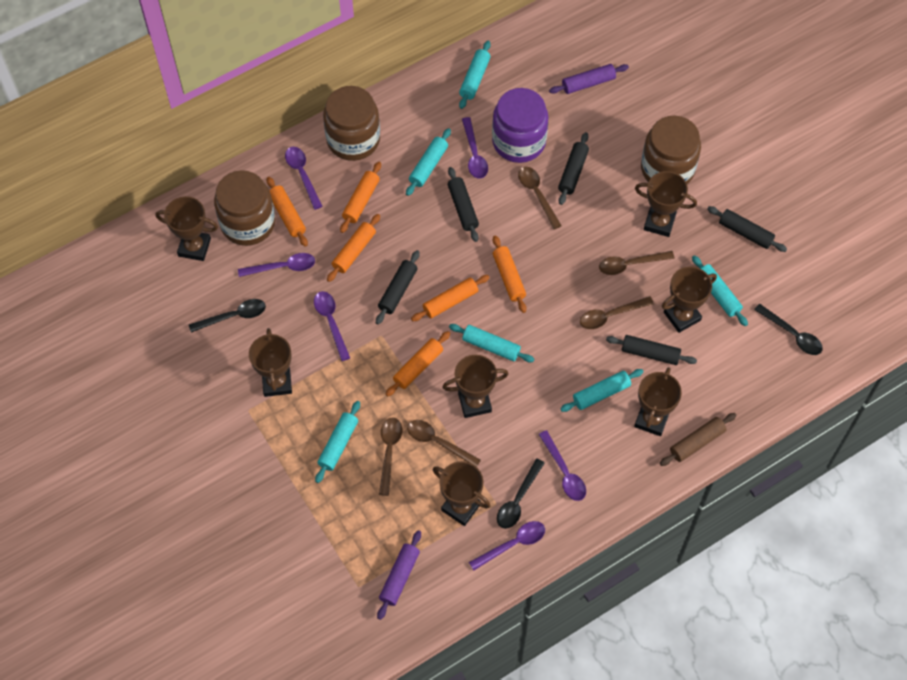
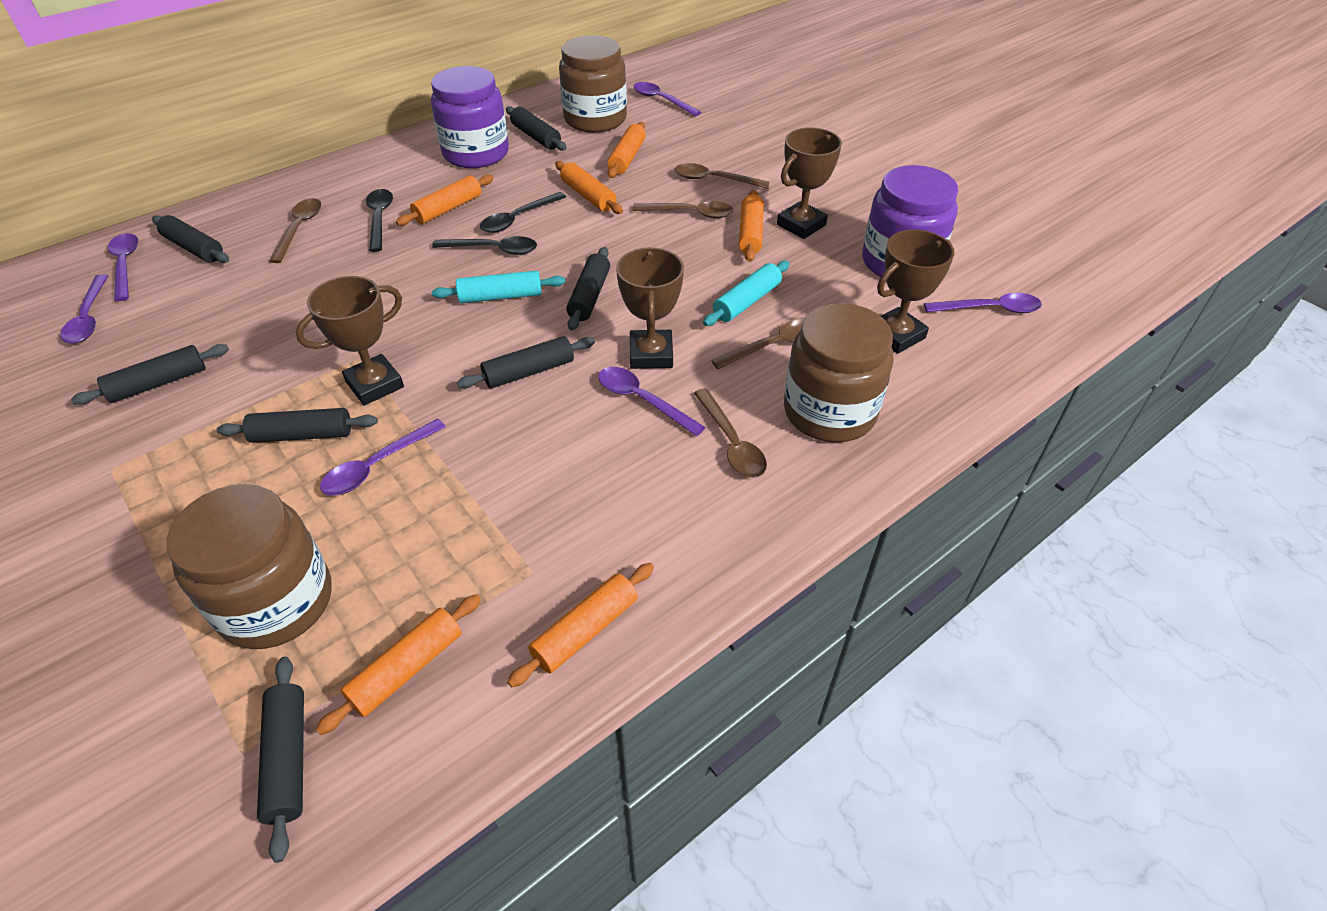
black rolling pin: [376,250,420,325] [448,167,479,242] [558,132,589,205] [606,335,697,365] [707,206,787,252] = 5 -> [71,344,229,405] [152,215,229,263] [217,408,378,443] [257,657,304,863] [457,336,595,388] [506,106,566,151] [566,247,610,330] = 7
brown rolling pin: [660,413,736,466] = 1 -> none = 0
brown trophy: [156,196,218,261] [249,328,292,397] [433,461,491,526] [443,354,509,418] [634,367,682,436] [635,171,697,237] [662,266,717,333] = 7 -> [295,276,404,405] [616,247,684,369] [777,127,842,239] [877,230,955,354] = 4
purple jar: [492,88,549,163] = 1 -> [431,66,509,168] [862,165,958,277] = 2
purple rolling pin: [377,530,421,620] [549,64,629,94] = 2 -> none = 0
turquoise rolling pin: [315,401,360,483] [406,128,451,196] [449,324,534,362] [459,41,491,109] [560,369,643,412] [692,255,748,326] = 6 -> [432,271,565,303] [703,261,790,326] = 2

